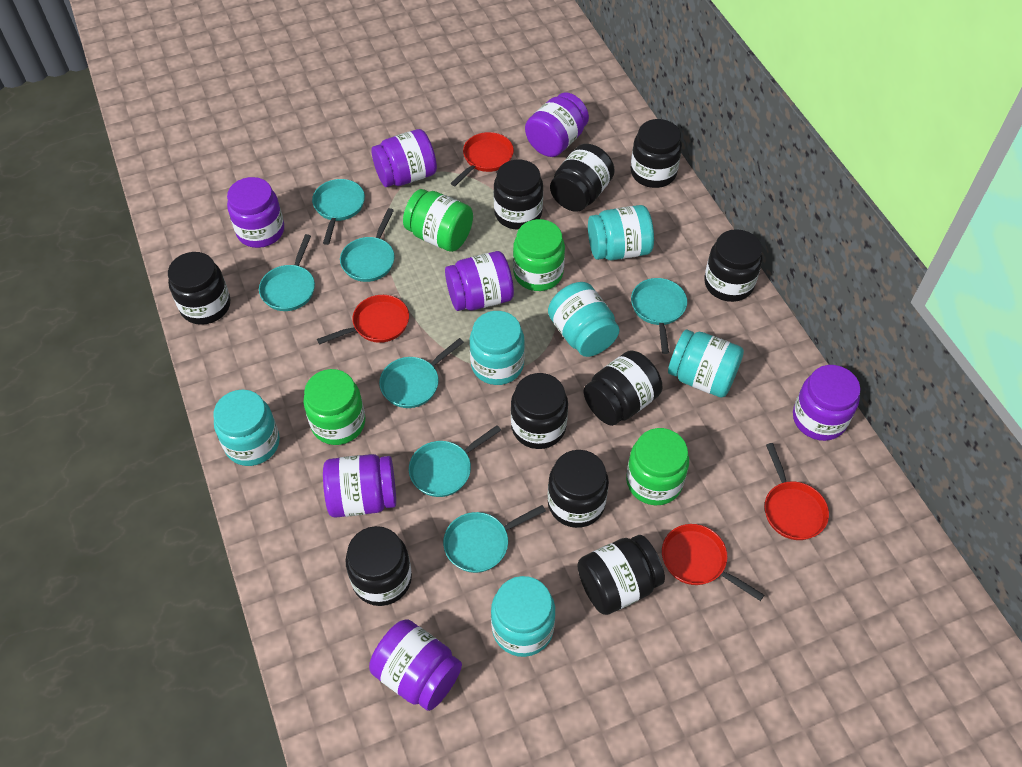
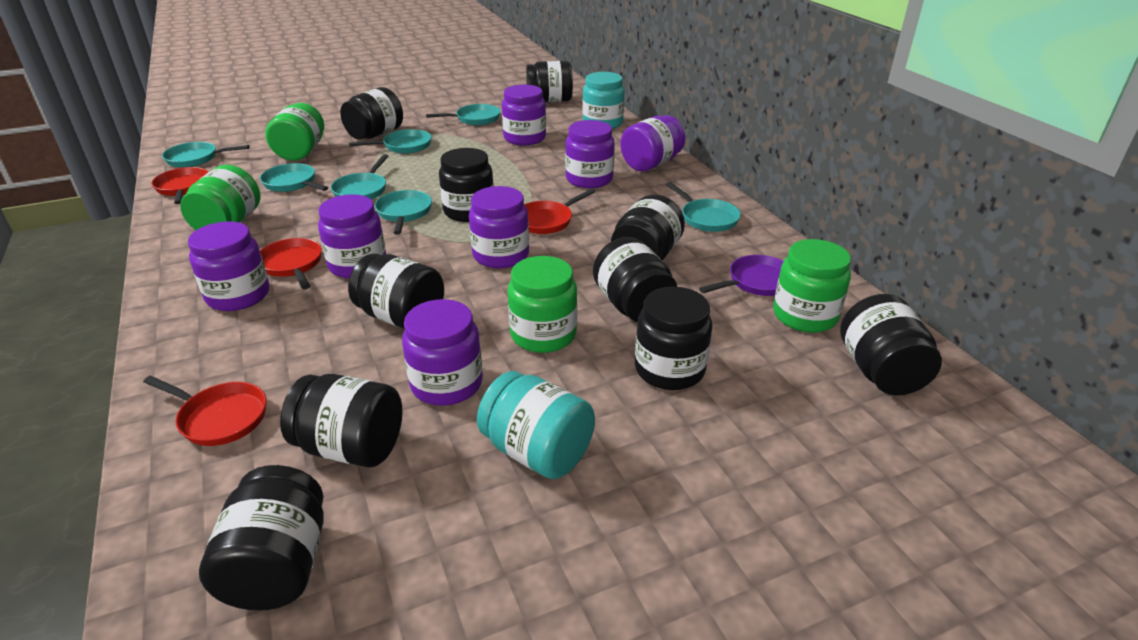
purple pan: none = 0 -> [699,255,783,296] = 1
turquoise jar: [213,389,280,466] [470,311,525,385] [491,576,555,657] [548,282,620,357] [588,205,654,260] [668,329,744,397] = 6 -> [477,371,595,479] [582,72,625,129] = 2

